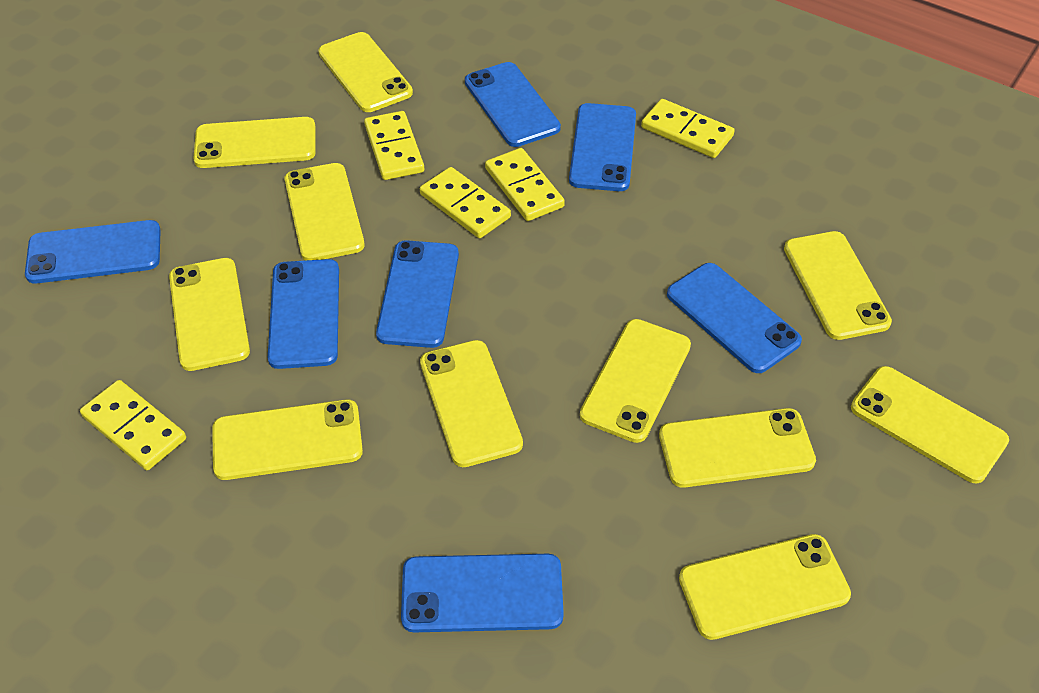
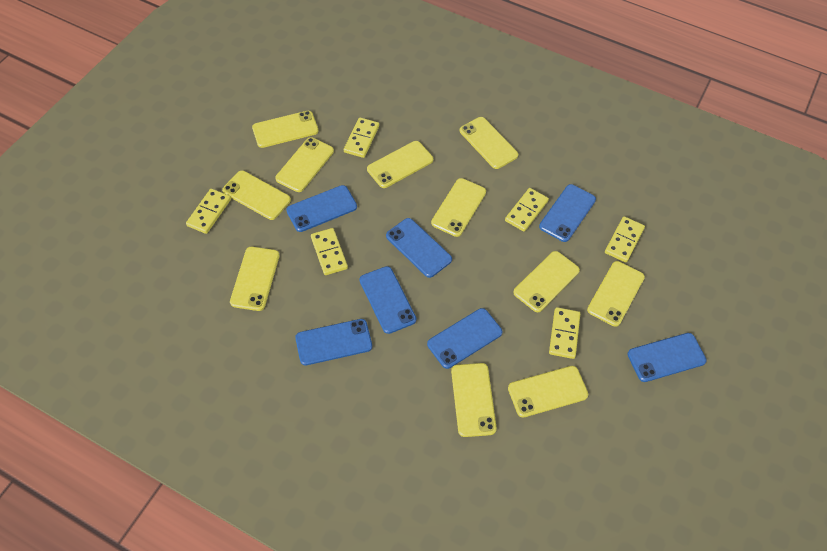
yellow domino: [80,380,186,470] [364,111,424,180] [420,167,511,238] [485,148,565,221] [641,99,735,158] = 5 -> [186,189,231,234] [311,228,348,275] [344,118,379,158] [505,188,549,232] [549,307,580,359] [605,216,645,263] = 6

